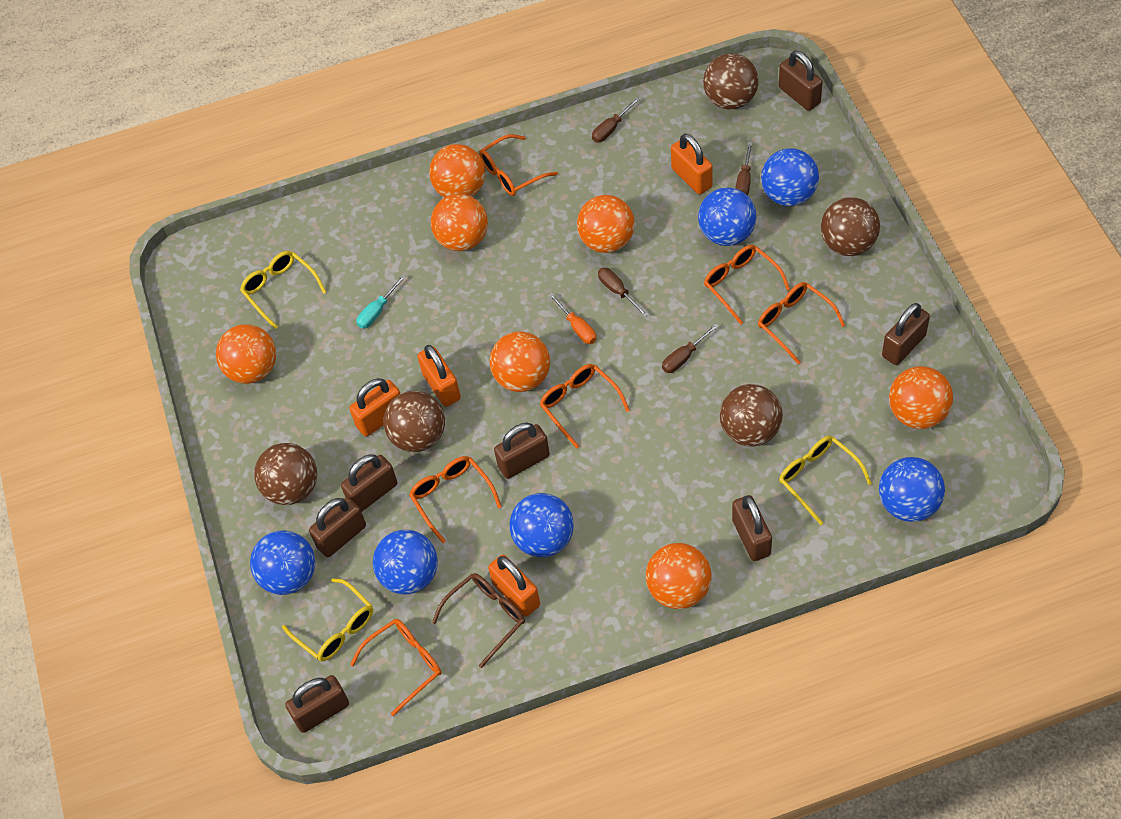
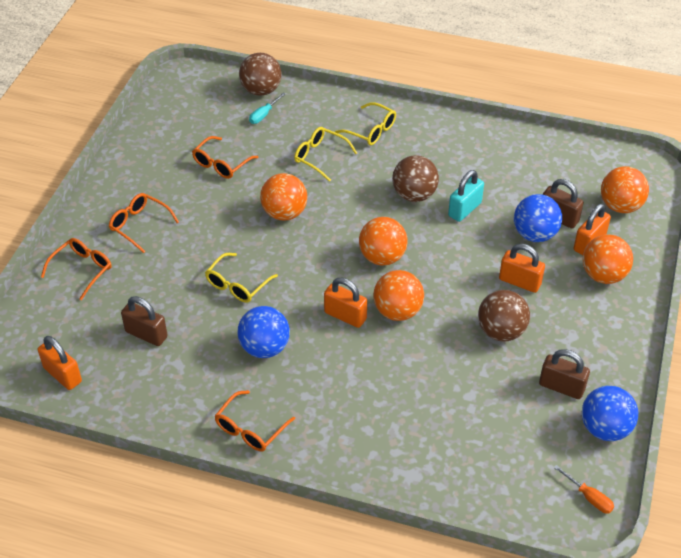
blue ball: [250,530,315,595] [373,530,438,594] [509,493,574,557] [698,188,756,246] [761,148,819,206] [879,457,945,522] = 6 -> [237,306,290,358] [514,194,562,242] [582,386,638,441] = 3
brown ball: [254,443,317,505] [383,391,445,452] [703,53,758,109] [720,384,783,447] [821,197,880,256] = 5 -> [239,53,281,96] [392,155,439,202] [478,290,530,341] = 3
brown glasses: [432,573,525,668] = 1 -> none = 0
brown padlock: [285,675,349,733] [309,497,366,557] [341,454,397,512] [494,423,550,479] [732,495,772,561] [779,51,822,111] [882,303,930,365] = 7 -> [121,296,168,346] [539,349,590,399] [543,179,584,228] = 3
brown screwdriver: [592,97,640,142] [598,268,649,317] [662,323,719,373] [735,142,753,195] = 4 -> none = 0
orange ball: [216,324,276,384] [429,144,486,197] [431,194,488,251] [489,331,550,392] [577,195,635,253] [646,543,712,609] [889,366,953,429] = 7 -> [260,173,307,221] [359,217,408,266] [373,270,424,321] [583,234,633,284] [601,166,649,213] = 5
orange glasses: [350,619,442,716] [409,456,502,543] [479,134,558,196] [540,364,630,448] [704,245,790,325] [758,282,845,364] = 6 -> [41,238,112,300] [109,193,179,253] [192,136,259,179] [215,390,295,451] = 4
turquoise padlock: none = 0 -> [448,170,484,222] = 1

